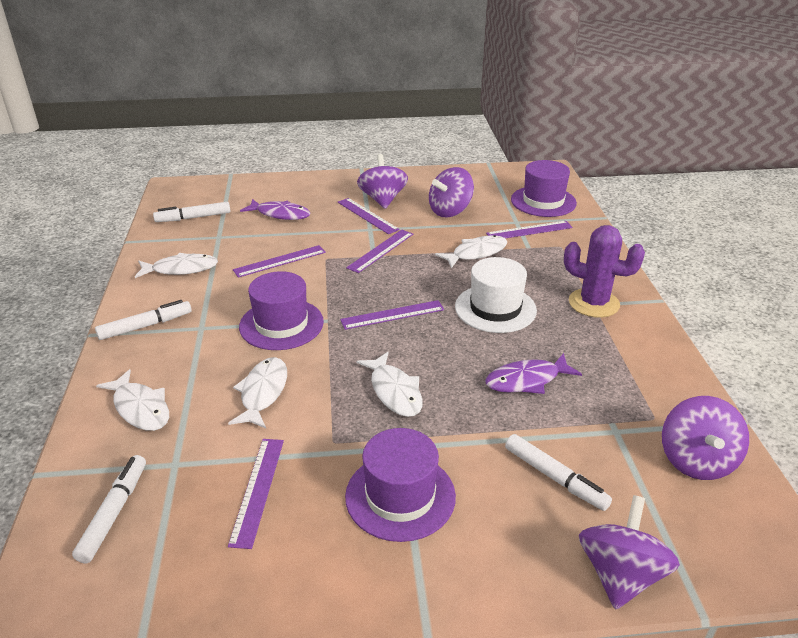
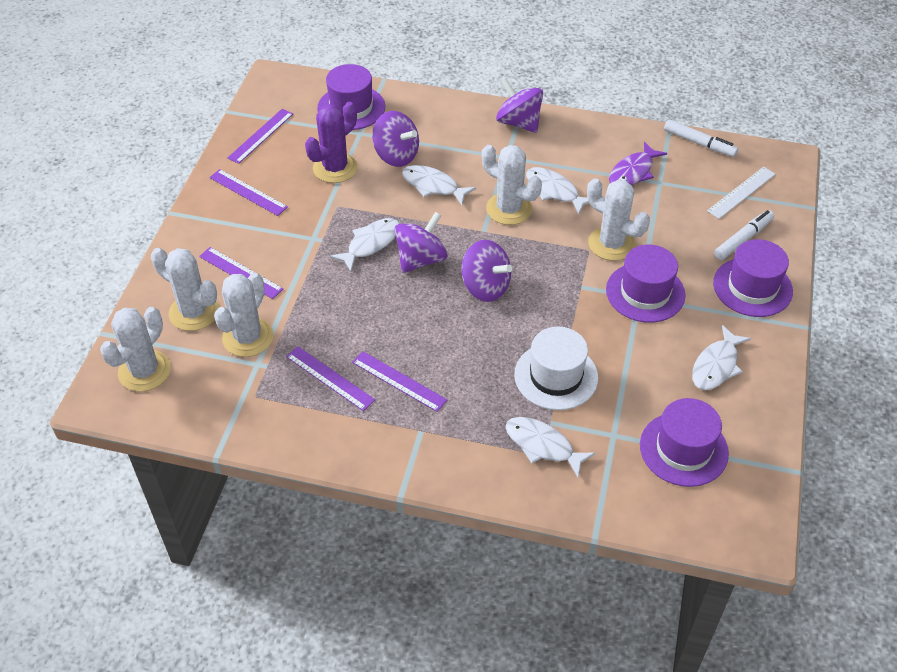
purple fish: [240,199,311,220] [485,353,582,394] = 2 -> [609,142,667,186] = 1
purple hat: [239,271,324,350] [345,428,456,542] [511,160,577,217] = 3 -> [317,64,385,130] [606,245,685,323] [640,398,729,487] [713,239,793,317] = 4
purple ruler: [228,439,284,549] [233,245,326,278] [338,198,400,234] [340,300,444,330] [346,230,413,273] [486,221,573,238] = 6 -> [199,247,283,299] [209,169,288,216] [227,109,293,164] [286,346,375,411] [352,351,447,412] = 5
white cactus: none = 0 -> [100,307,171,392] [151,248,219,331] [214,273,273,357] [482,145,542,225] [587,178,650,261] = 5
white marker: [72,455,146,563] [95,300,192,340] [153,202,230,222] [505,434,612,511] = 4 -> [664,119,738,157] [714,210,774,260] = 2
white ruler: none = 0 -> [707,167,775,219] = 1

